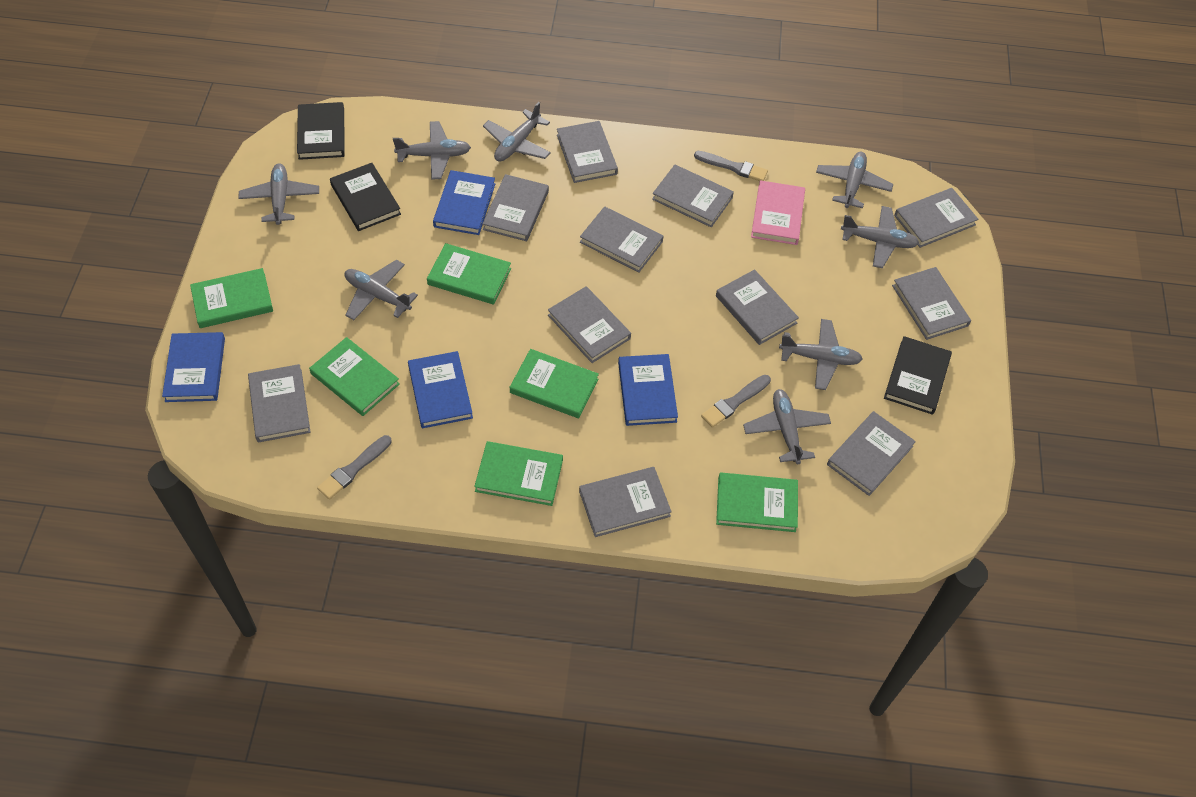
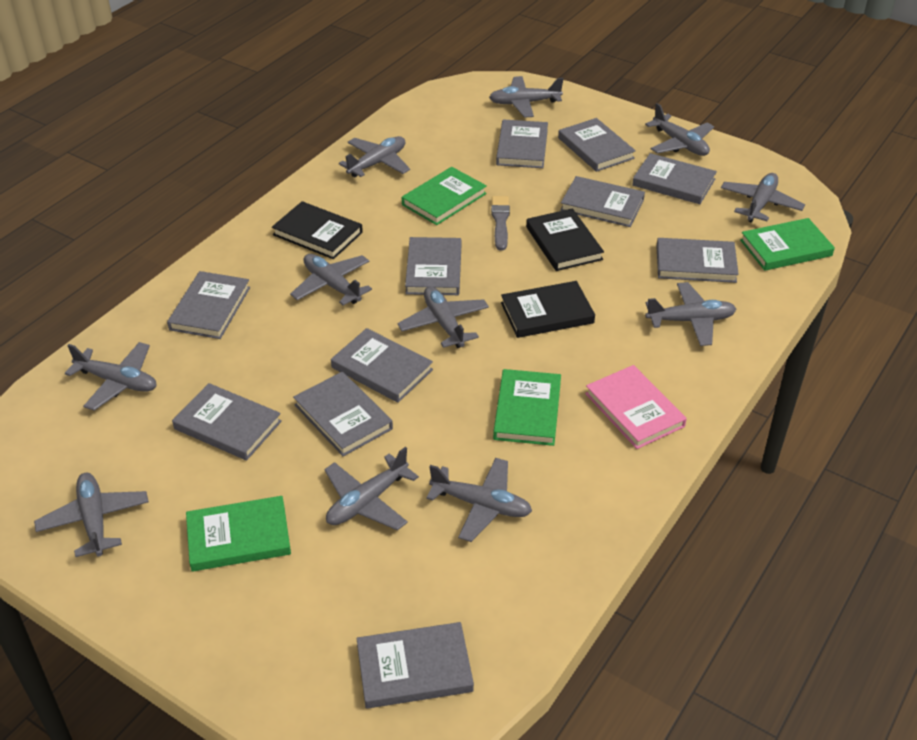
blue book: [162,332,225,402] [408,351,473,428] [433,170,495,235] [618,354,678,426] = 4 -> none = 0
green book: [190,268,273,328] [309,337,400,416] [427,243,511,305] [474,441,563,506] [510,349,599,418] [716,473,798,532] = 6 -> [186,496,291,571] [402,167,487,225] [493,369,561,446] [740,218,835,271] = 4
grey brush: [317,435,392,500] [694,151,768,181] [701,375,771,428] = 3 -> [491,196,510,251] = 1
grey plane: [238,164,319,225] [344,260,418,320] [393,121,471,180] [483,102,551,162] [743,389,831,464] [779,319,863,390] [816,152,893,208] [841,206,919,268] = 8 -> [34,473,149,557] [65,342,156,410] [290,254,372,305] [324,447,419,531] [339,136,410,177] [397,286,489,348] [426,458,532,542] [489,76,564,118] [645,103,714,156] [645,282,736,346] [721,173,805,223] = 11

